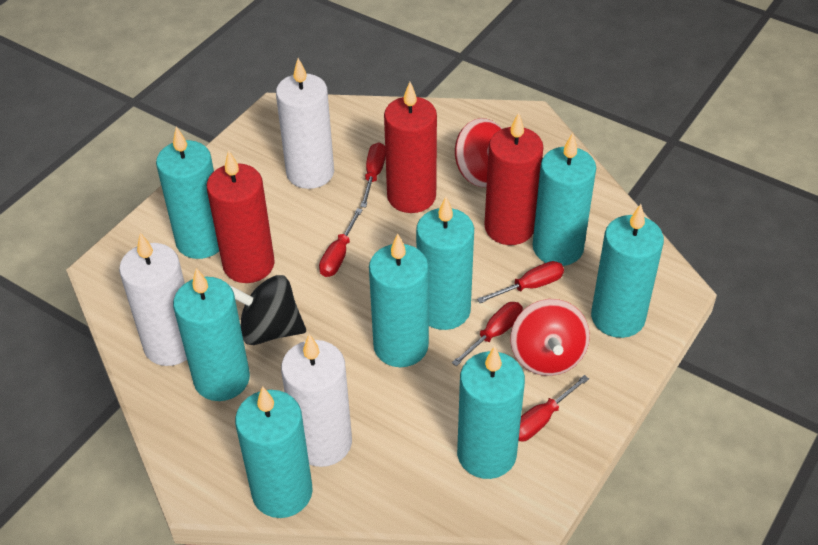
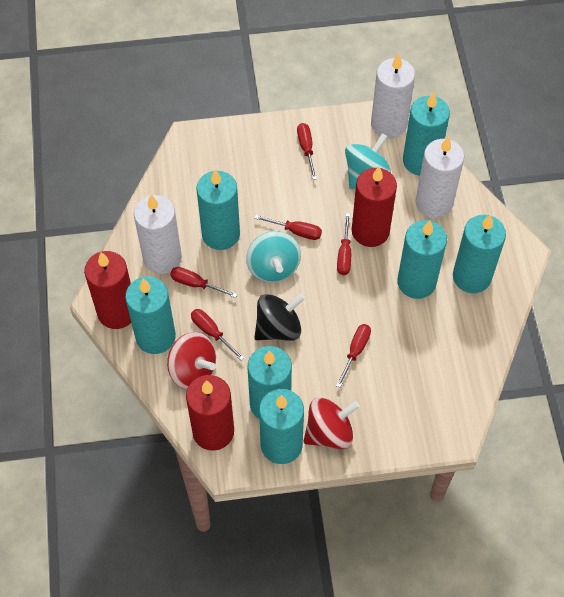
red screwdriver: [319,208,362,277] [360,142,386,208] [452,302,523,366] [477,261,564,303] [518,375,589,441] = 5 -> [170,267,237,298] [191,309,244,360] [254,215,322,240] [297,123,317,180] [336,324,371,388] [337,213,351,275] = 6
turquoise candle: [156,127,219,259] [173,268,250,401] [235,386,313,518] [369,234,429,367] [416,197,474,330] [457,346,525,479] [532,133,596,266] [591,204,664,338] = 8 -> [125,277,176,354] [196,169,240,250] [248,346,292,419] [259,389,304,464] [397,220,447,299] [403,92,450,176] [453,214,506,293] = 7
turquoise spinning top: none = 0 -> [246,231,301,283] [345,133,391,189] = 2

